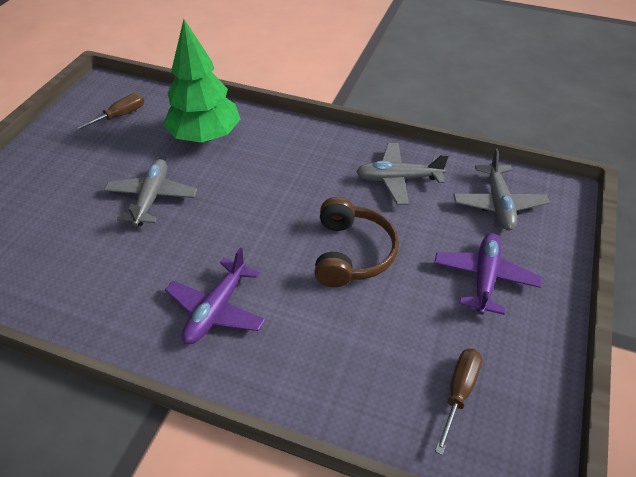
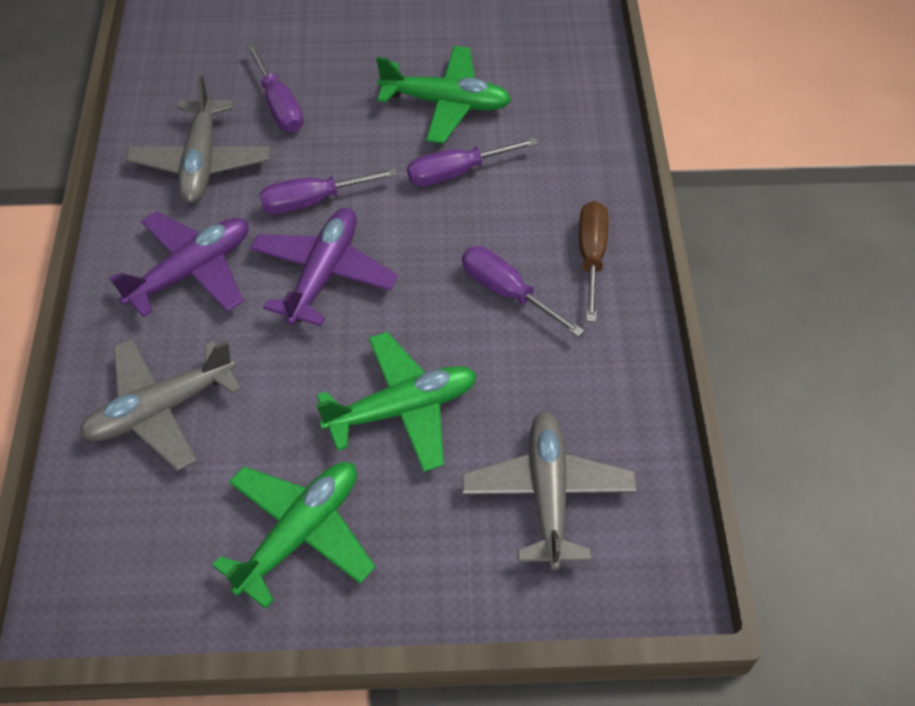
brown headphones: [314,197,399,287] = 1 -> none = 0
brown screwdriver: [72,93,144,132] [435,349,482,455] = 2 -> [579,201,608,322] = 1
green plane: none = 0 -> [212,462,375,609] [316,332,477,472] [376,46,511,144] = 3
green tree: [163,19,241,143] = 1 -> none = 0
purple screwdriver: none = 0 -> [246,43,304,132] [259,168,398,214] [407,138,538,186] [462,246,584,337] = 4

